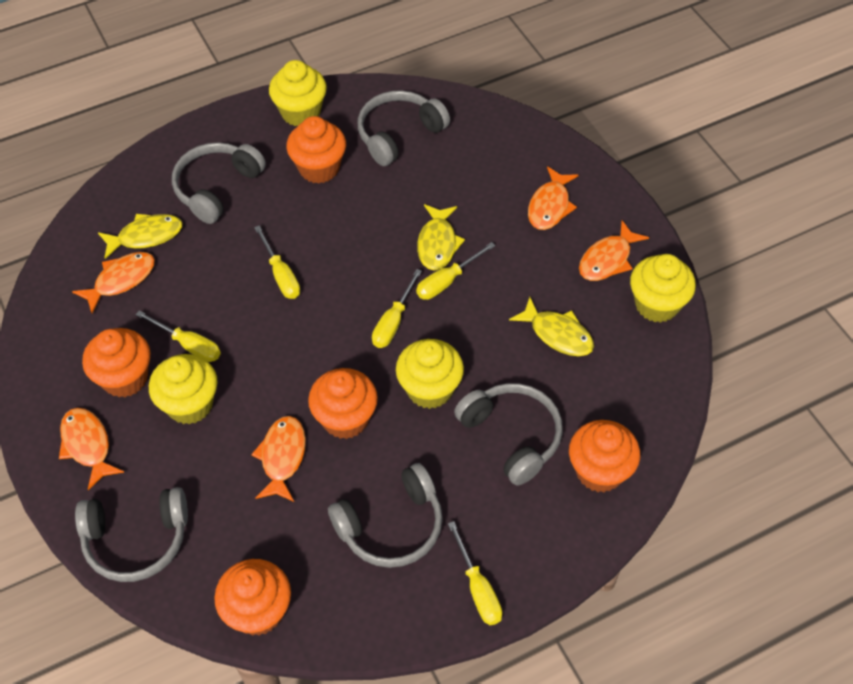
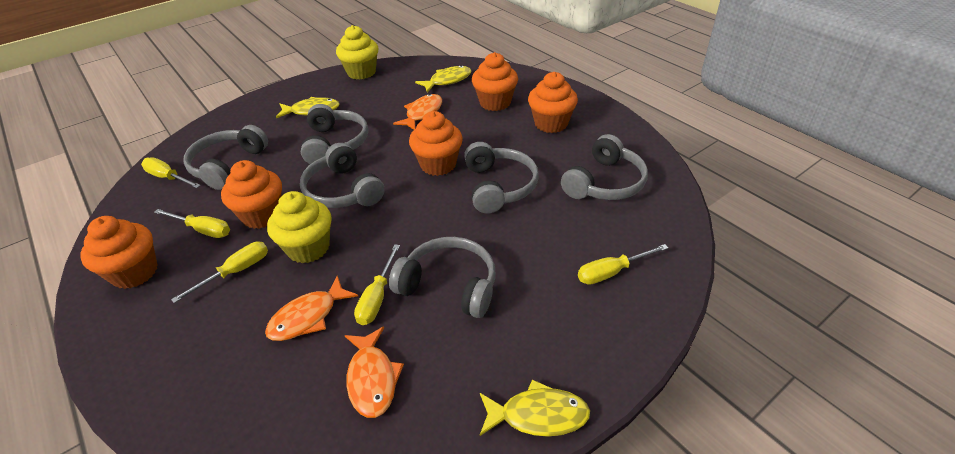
grey headphones: [75,487,188,582] [172,142,266,224] [328,463,443,568] [358,90,450,166] [454,383,563,486] = 5 -> [183,125,268,190] [300,143,384,208] [301,104,368,164] [389,237,496,318] [464,142,539,213] [561,134,648,200] = 6
orange fish: [59,408,124,490] [72,252,155,313] [251,416,306,502] [528,166,579,230] [579,220,649,281] = 5 -> [265,275,358,341] [345,327,404,418] [393,94,442,130] = 3
yellow cupcake: [149,354,217,424] [269,60,327,126] [396,339,464,409] [630,254,696,323] = 4 -> [267,191,332,263] [336,25,378,80] = 2

